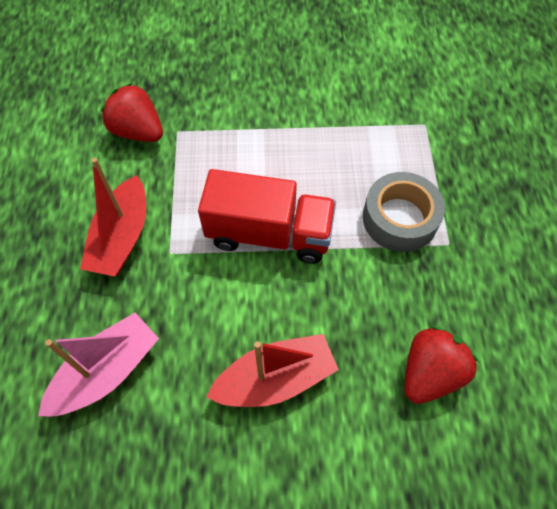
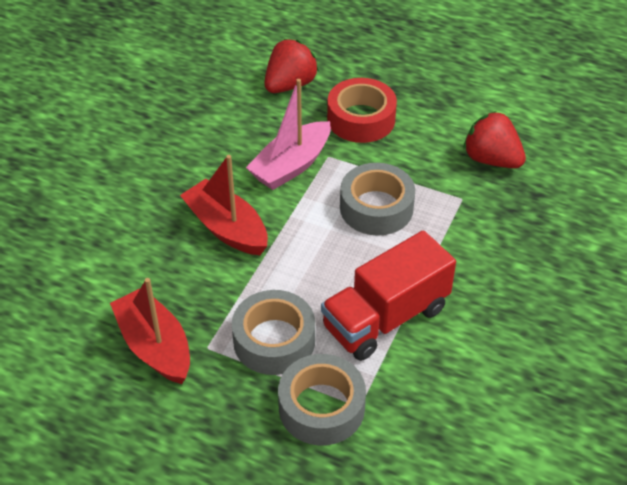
grey tape: [363,172,445,252] = 1 -> [232,290,315,375] [278,354,366,446] [340,163,415,236] = 3
red tape: none = 0 -> [327,78,397,143] = 1

